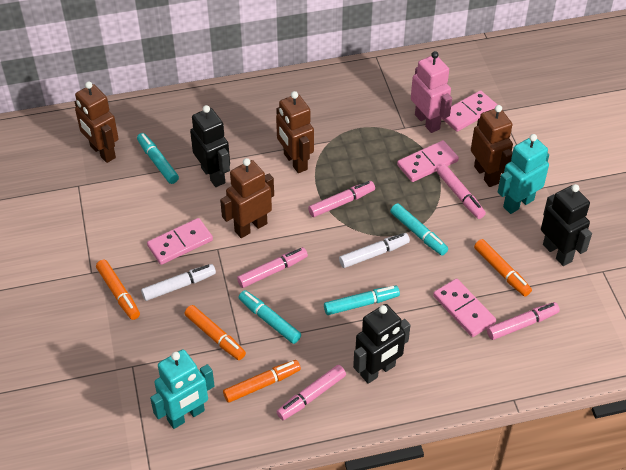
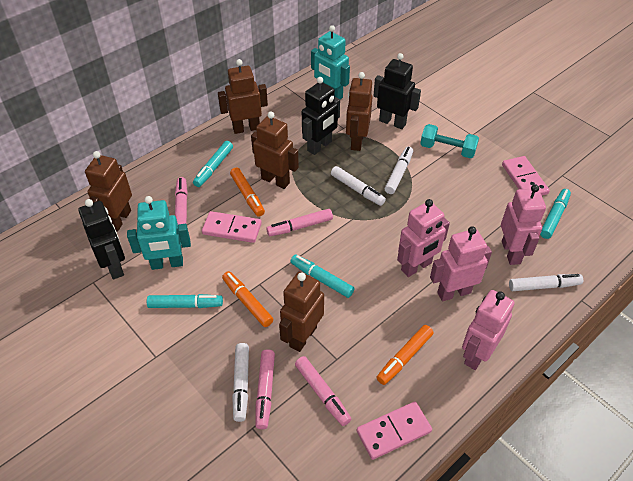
brown robot: [75,81,118,163] [220,158,274,238] [276,91,314,173] [471,105,513,187] = 4 -> [85,151,132,232] [218,59,268,134] [251,112,299,189] [279,272,324,352] [346,72,373,151] = 5
orange marker: [96,260,140,320] [184,305,246,360] [223,360,301,403] [474,239,532,297] = 4 -> [222,271,273,327] [230,168,265,217] [376,325,433,385] = 3
pink domino: [147,218,213,265] [397,140,459,182] [433,279,496,337] [442,90,497,132] = 4 -> [202,211,262,243] [357,401,432,460] [502,156,550,195] = 3
pink marker: [237,247,308,288] [277,365,346,420] [308,181,375,217] [437,164,486,219] [487,302,560,340] = 5 -> [175,177,188,224] [255,349,275,429] [266,209,333,236] [295,356,351,426] = 4
pink robot: [411,51,452,133] = 1 -> [397,199,450,277] [430,226,492,301] [462,290,515,370] [501,185,546,265] = 4
turquoise dumbbell: none = 0 -> [420,124,479,158] = 1
white marker: [141,264,216,301] [339,233,410,268] = 2 -> [232,343,249,422] [331,166,386,206] [385,146,413,194] [509,274,583,291] = 4

